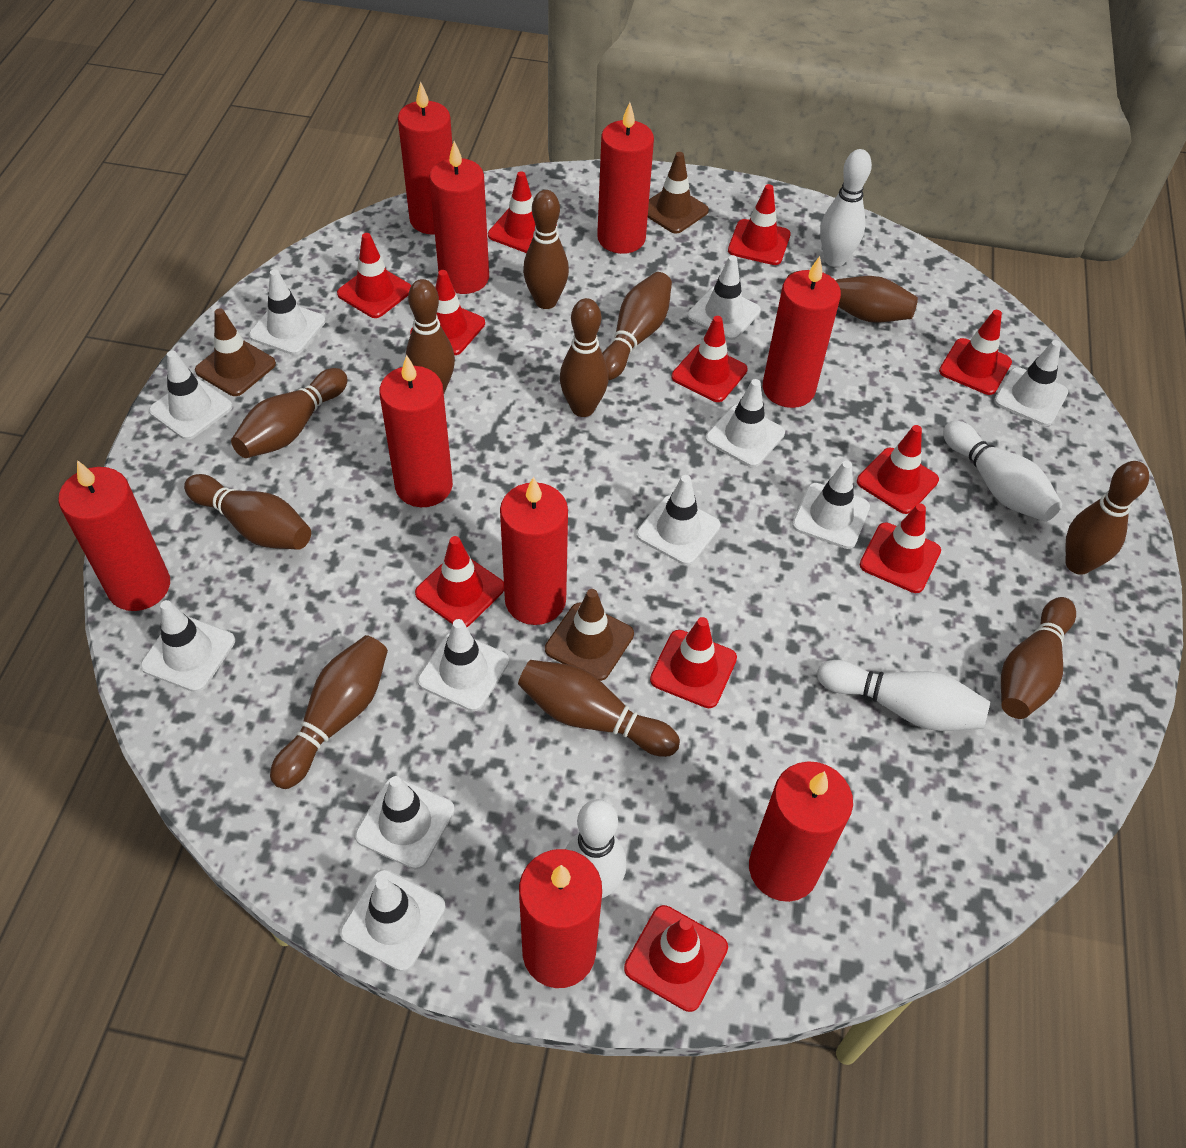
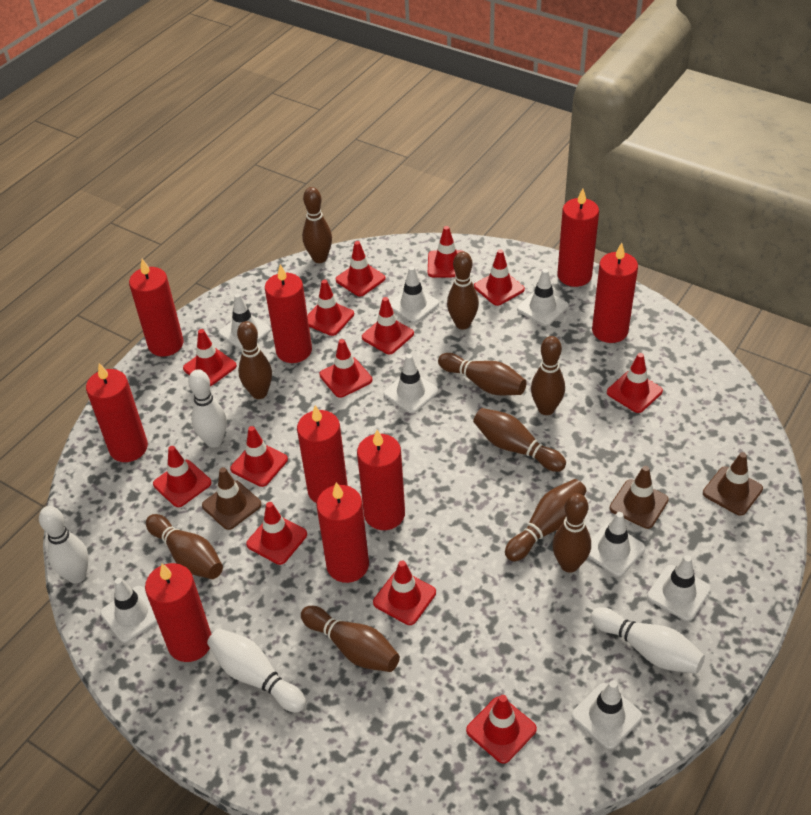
brown bowling pin: [184,474,311,550] [231,368,348,458] [270,635,388,789] [406,279,455,393] [518,660,680,757] [523,190,569,309] [560,298,609,417] [602,272,672,380] [786,271,918,323] [1001,597,1076,719] [1066,461,1149,575] = 11 -> [146,514,223,579] [237,321,272,399] [301,606,400,672] [302,187,332,263] [438,353,527,395] [447,251,479,329] [473,408,566,472] [505,479,587,561] [531,336,565,415] [552,493,591,573] = 10
red traffic cone: [337,233,412,318] [410,270,485,355] [415,536,504,627] [488,171,557,253] [624,905,728,1012] [650,617,737,708] [672,316,748,402] [728,184,791,265] [857,425,939,514] [859,504,941,593] [939,310,1012,395] = 11 -> [153,446,211,507] [183,329,237,386] [230,426,288,487] [246,502,307,565] [307,280,354,336] [319,339,372,398] [336,241,386,296] [362,297,414,354] [373,561,436,625] [428,226,465,277] [466,695,537,764] [474,249,525,306] [607,353,663,413] = 13
white traffic cone: [141,600,235,692] [149,350,232,440] [249,269,326,355] [340,869,446,972] [355,776,455,869] [418,619,509,711] [636,475,721,565] [687,255,761,340] [706,379,785,467] [792,461,870,549] [994,340,1068,426] = 11 -> [100,578,157,643] [219,293,271,350] [383,354,438,413] [390,266,439,323] [517,269,569,326] [572,681,642,749] [588,512,645,576] [647,555,711,621] = 8

